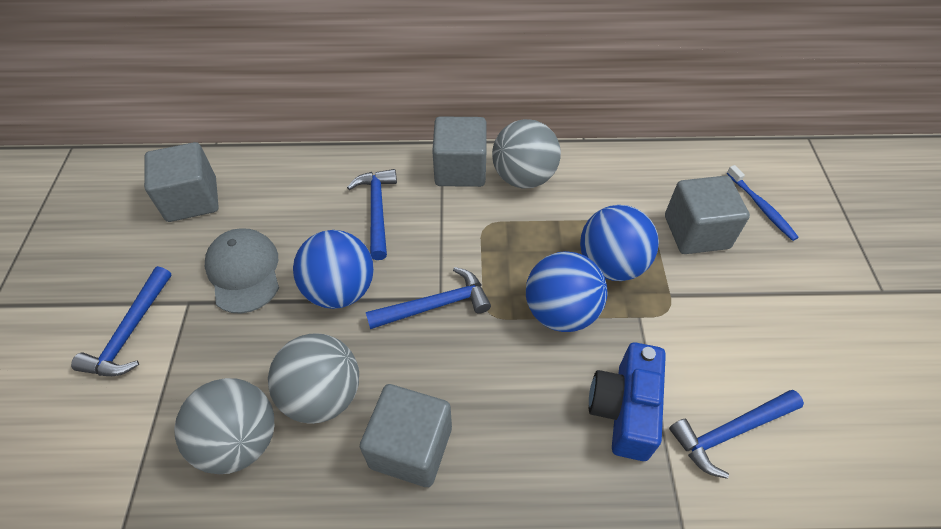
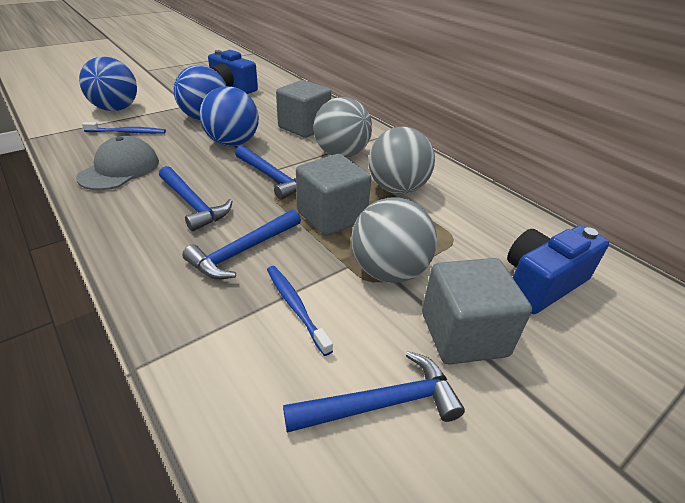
blue camera: [589,342,666,461] = 1 -> [208,50,258,94] [507,226,609,314] = 2
blue toothbrush: [727,165,799,241] = 1 -> [82,122,166,134] [267,266,333,356] = 2
grey cube: [144,142,219,222] [360,384,452,487] [432,116,486,187] [665,176,750,254] = 4 -> [276,80,331,138] [296,154,371,236] [422,258,532,364] = 3

